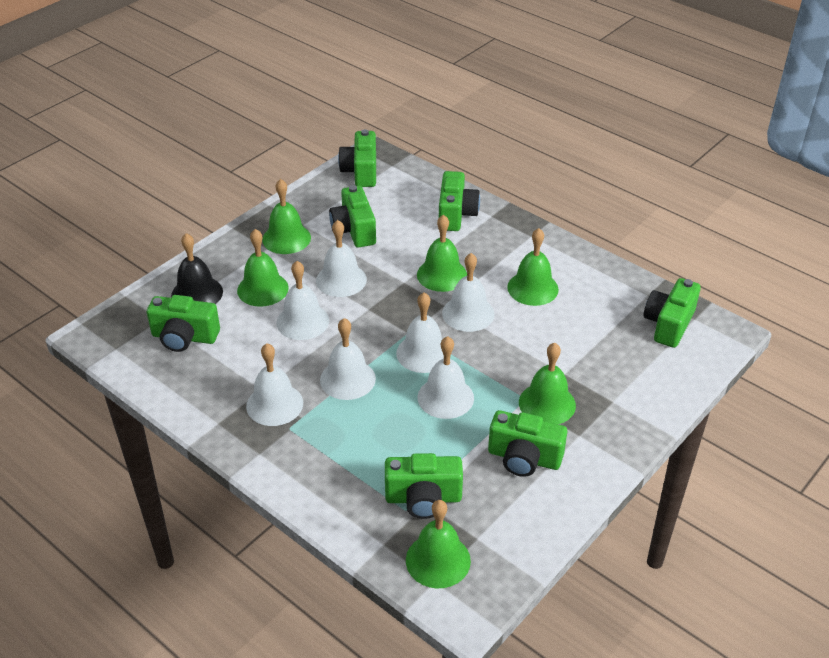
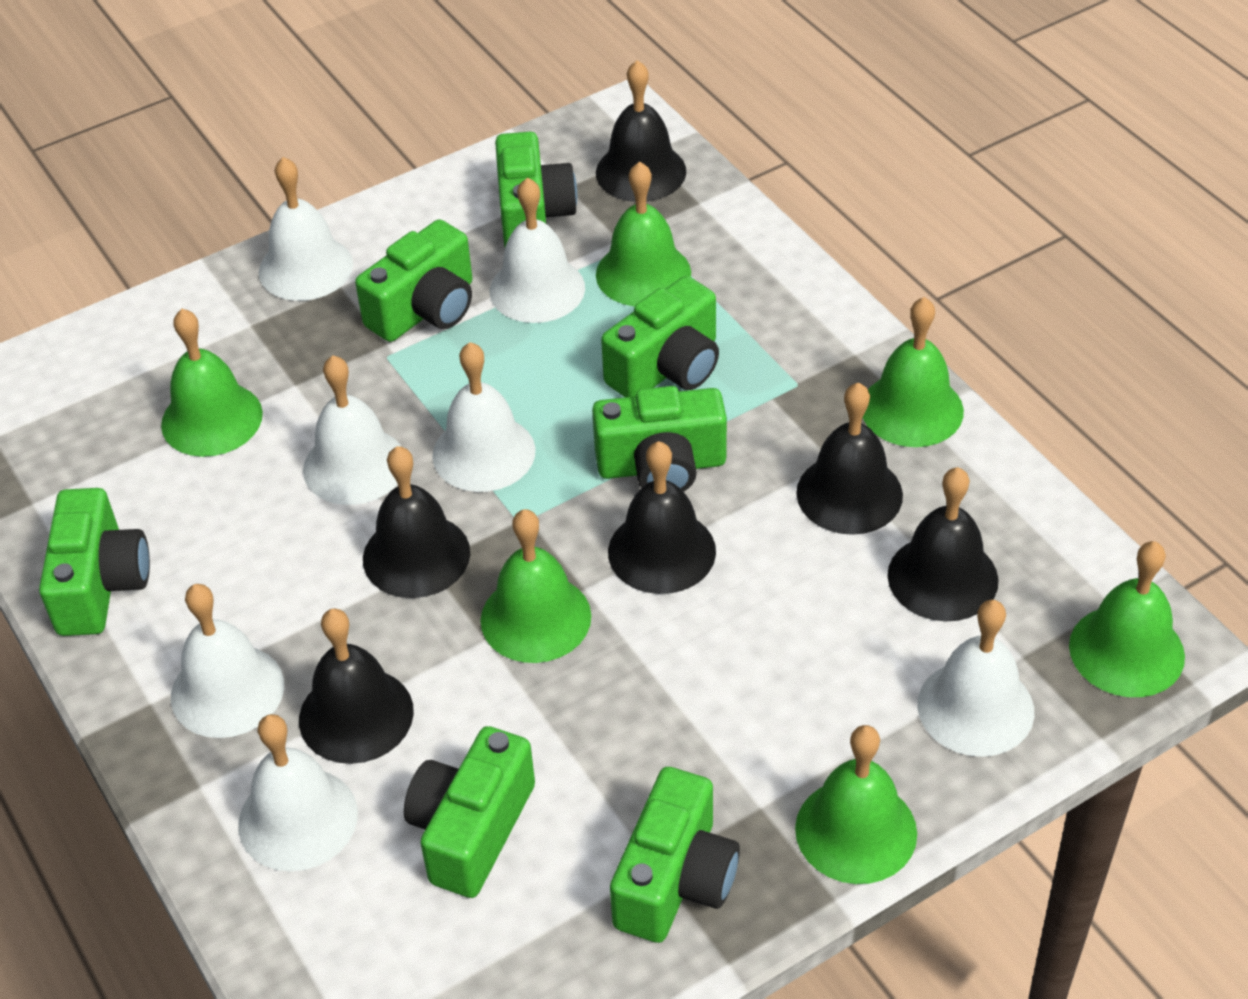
black bell: [171,233,223,304] = 1 -> [299,608,414,764] [363,446,470,598] [596,60,686,202] [608,441,716,594] [796,382,903,535] [887,467,999,622] = 6

